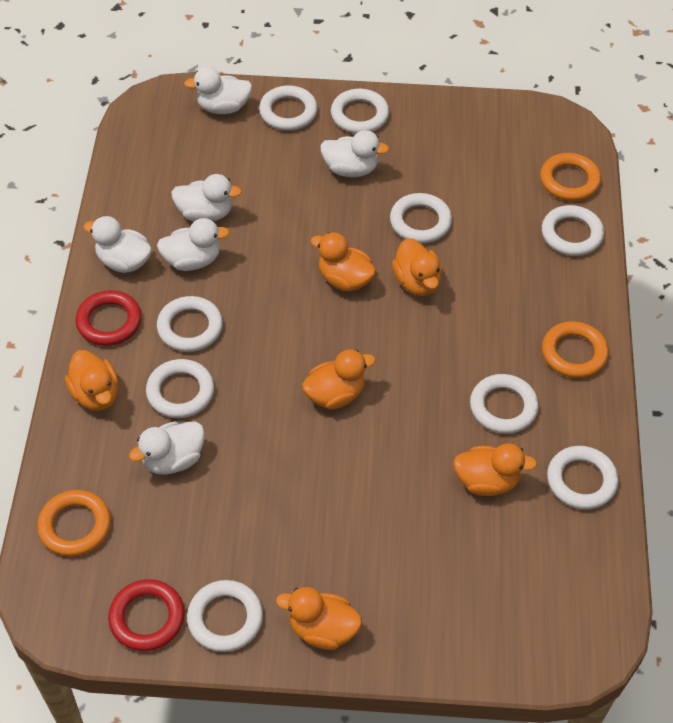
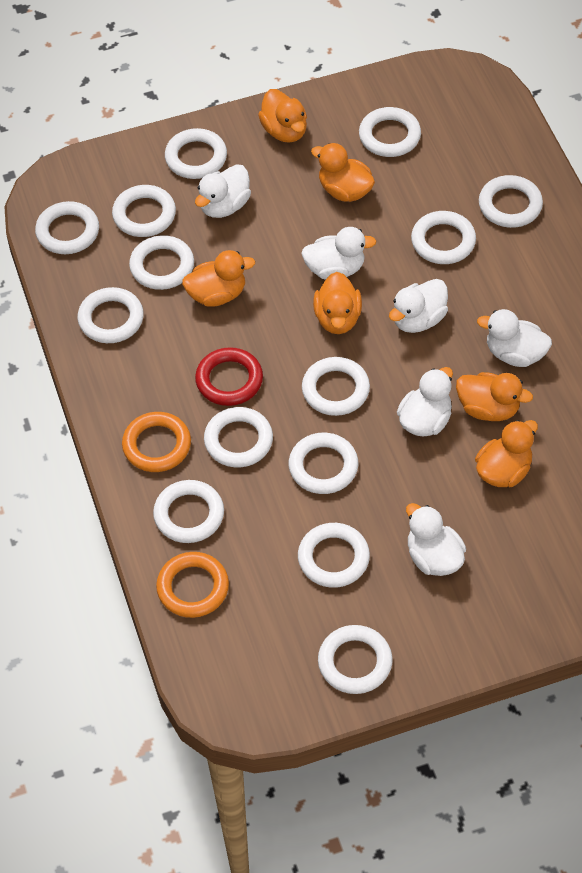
orange ring: [37,490,111,557] [540,153,601,201] [542,321,609,378] = 3 -> [122,412,191,472] [156,552,229,618] = 2
red ring: [76,290,142,346] [108,579,185,651] = 2 -> [195,347,263,406] = 1
white ring: [146,359,214,418] [157,296,223,352] [187,580,263,652] [259,85,317,130] [331,89,389,133] [390,193,452,243] [470,374,539,434] [542,205,604,256] [547,446,618,509] = 9 -> [35,201,99,254] [77,287,144,343] [112,185,176,237] [129,235,194,290] [153,480,224,543] [165,128,227,179] [204,407,273,467] [289,433,358,494] [298,523,370,588] [302,357,370,416] [318,625,393,694] [359,107,421,157] [411,211,476,264] [479,175,543,228] = 14

